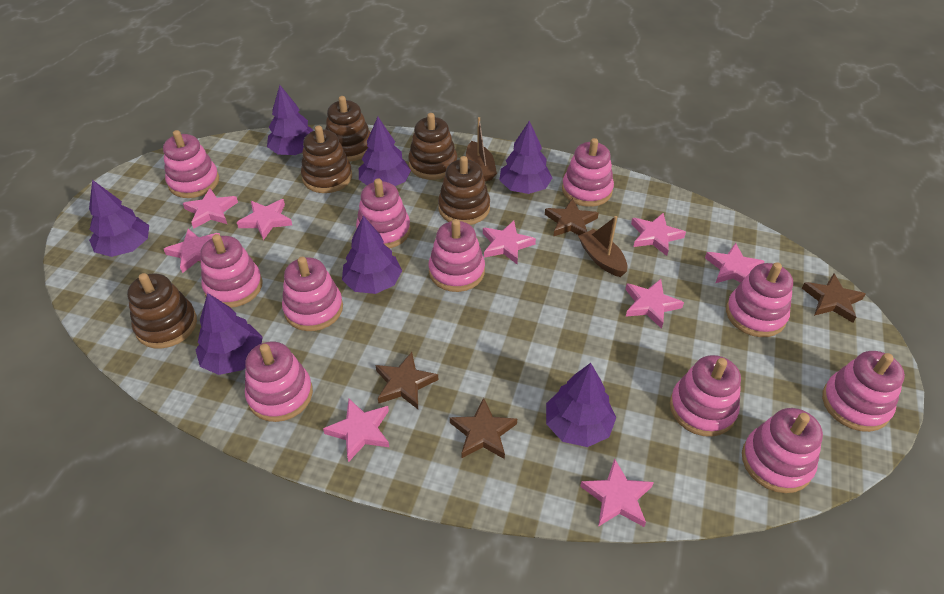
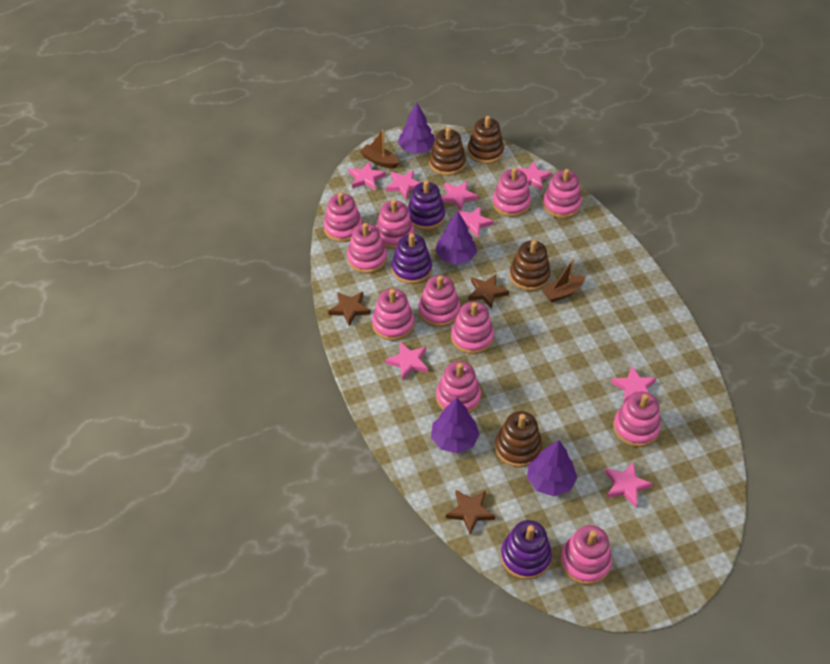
brown stacking toy: [127,273,197,348] [301,126,352,193] [325,96,371,162] [408,113,457,180] [438,156,490,225] = 5 -> [429,127,466,176] [468,116,504,164] [495,411,542,467] [509,240,551,291] = 4
brown star: [375,352,439,409] [450,398,517,459] [545,198,599,237] [802,274,866,323] = 4 -> [328,292,371,326] [446,490,496,535] [468,275,509,309] = 3
pink star: [164,229,220,273] [183,188,238,229] [237,199,292,240] [323,399,389,462] [483,221,536,264] [580,458,654,527] [625,279,684,329] [631,213,686,256] [705,243,765,283] = 9 -> [349,162,386,190] [385,342,428,380] [386,170,421,199] [442,181,478,210] [457,207,494,237] [517,161,552,190] [605,462,653,507] [611,366,656,403] = 8
purple stacking toy: none = 0 -> [392,233,432,284] [407,180,445,230] [501,520,552,580] = 3
purple tree: [89,180,149,257] [196,293,262,375] [267,85,313,155] [342,216,402,294] [359,117,411,186] [499,121,552,194] [546,363,616,447] = 7 -> [398,103,435,154] [431,398,480,453] [435,212,477,265] [527,440,577,496] = 4

